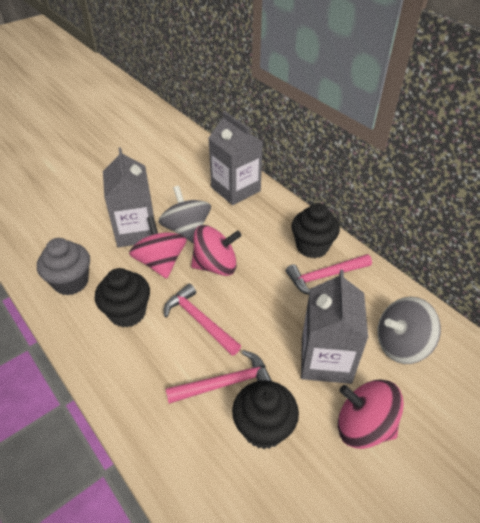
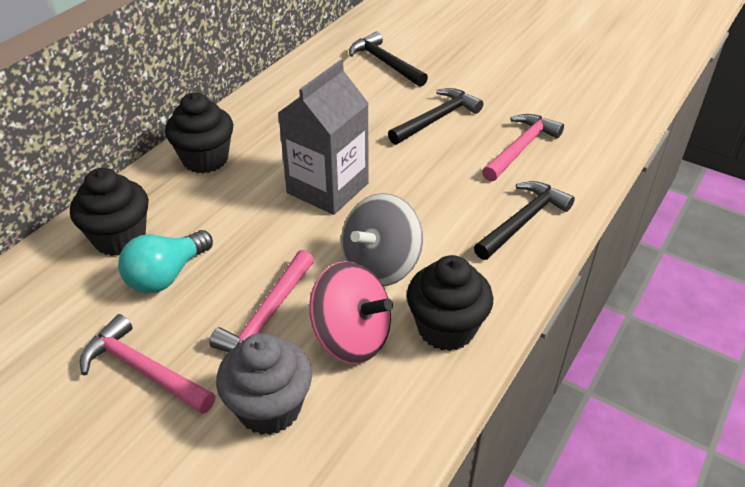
black hammer: none = 0 -> [349,32,428,87] [388,88,483,145] [474,181,575,260] = 3
grey carton: [103,147,154,247] [209,111,263,205] [301,270,368,384] = 3 -> [278,60,369,215] = 1
grey spinning top: [159,186,211,243] [377,297,441,364] = 2 -> [341,193,423,286] = 1
pink spinning top: [129,216,186,279] [191,225,241,276] [338,379,404,449] = 3 -> [309,261,393,364] = 1
turquoise light bulb: none = 0 -> [118,230,213,293] = 1

